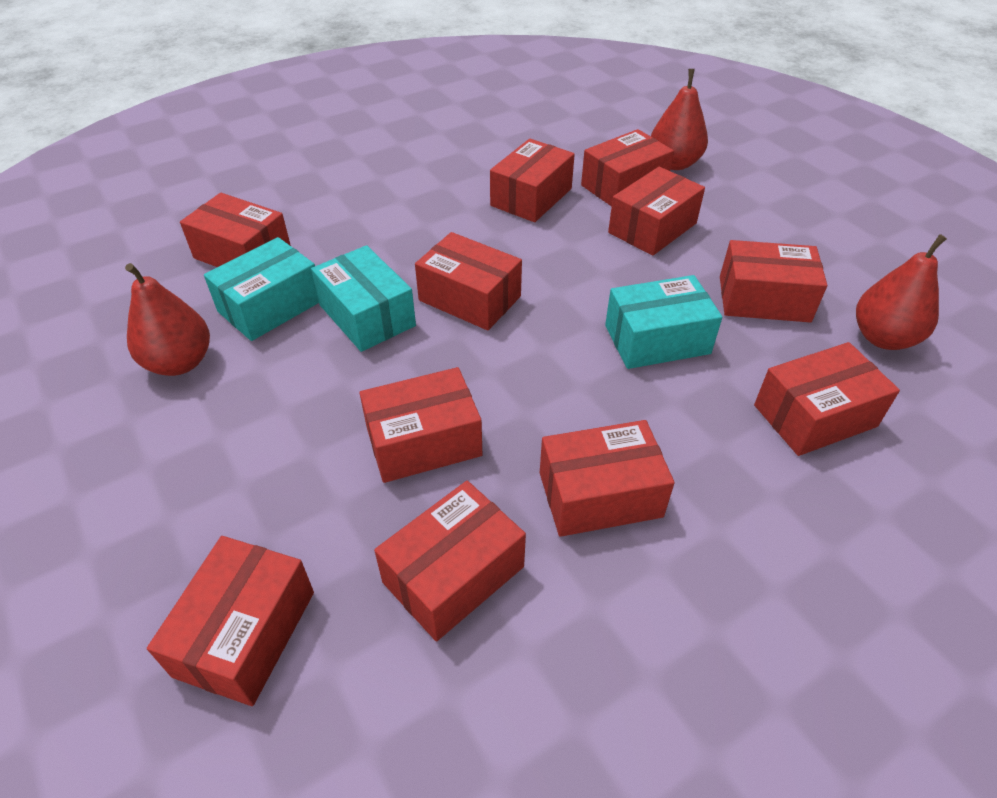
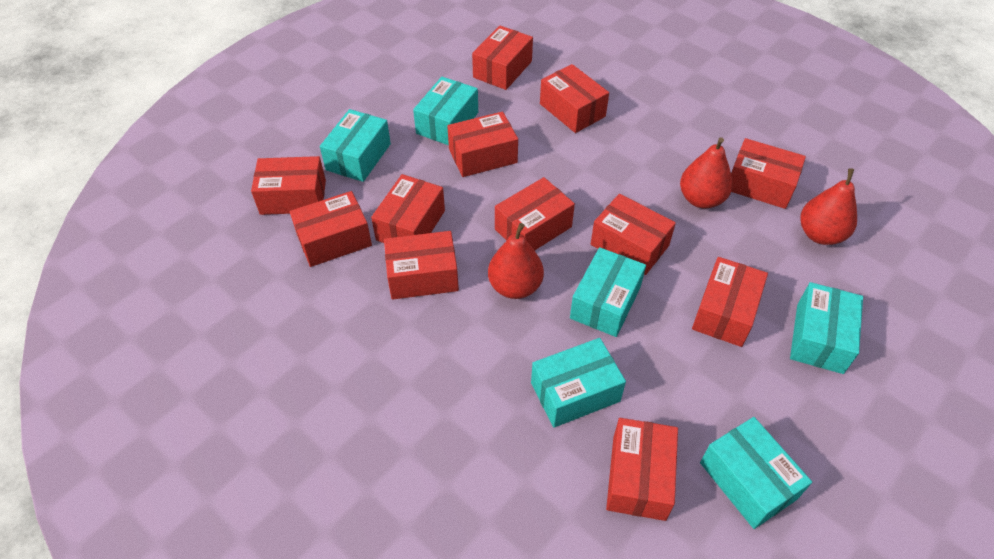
red box: [147,536,314,706] [180,193,291,267] [359,367,482,483] [374,481,526,641] [415,232,522,330] [490,139,575,222] [540,420,675,537] [581,129,674,207] [608,167,705,256] [720,240,827,323] [754,342,900,456] = 11 -> [251,156,326,215] [290,191,372,267] [371,174,445,243] [384,231,459,300] [447,112,518,177] [472,25,533,90] [495,177,575,251] [540,64,609,133] [591,194,676,275] [606,418,678,521] [692,257,768,347] [731,138,806,209] = 12
turquoise box: [204,237,319,341] [311,245,416,352] [605,275,723,369] = 3 -> [320,109,391,182] [413,77,478,145] [531,338,626,428] [570,247,646,337] [700,417,812,529] [790,282,863,374] = 6

